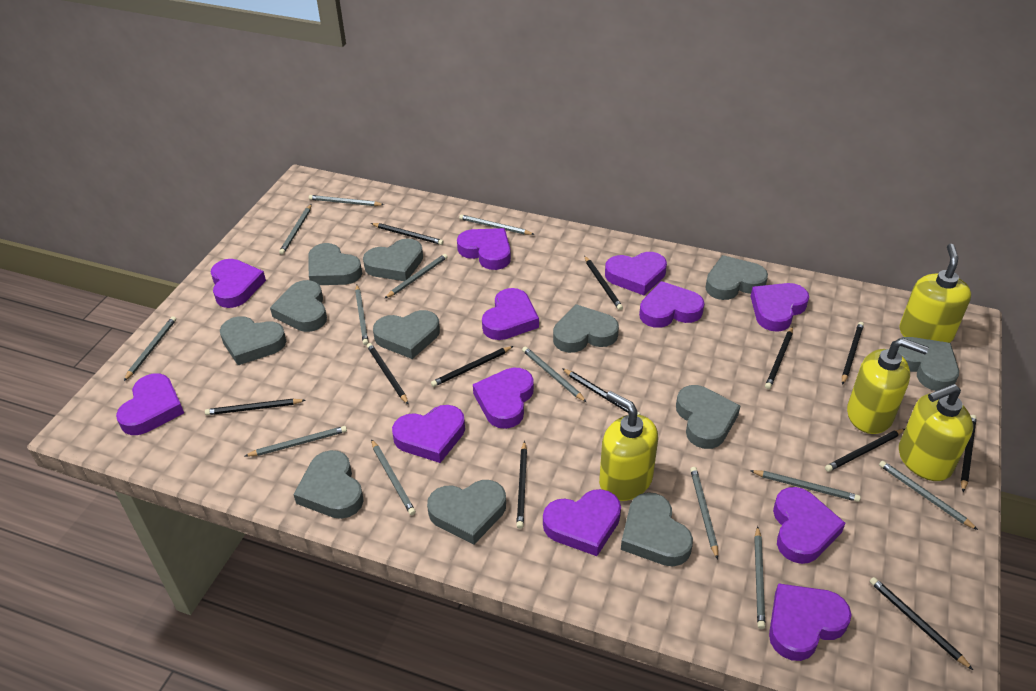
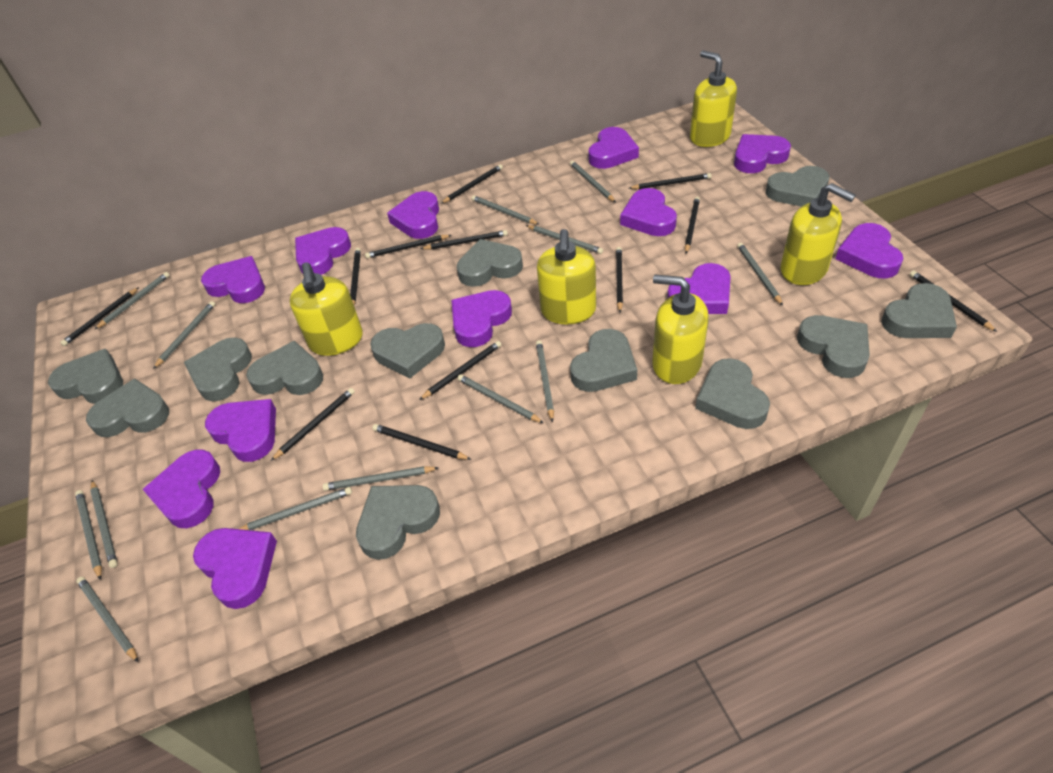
yellow soap dispenser: [599,391,658,501] [847,338,929,434] [899,384,973,481] [900,244,971,343] = 4 -> [290,262,363,356] [537,229,596,325] [652,275,709,384] [690,50,737,147] [781,183,856,285] = 5

